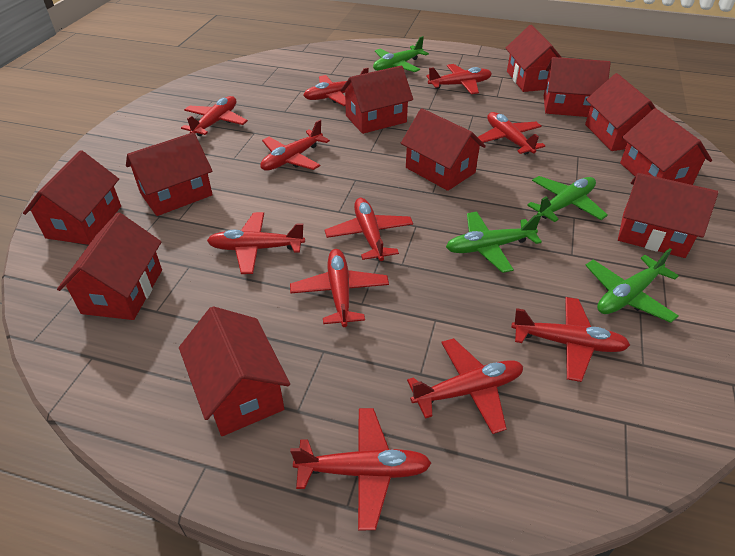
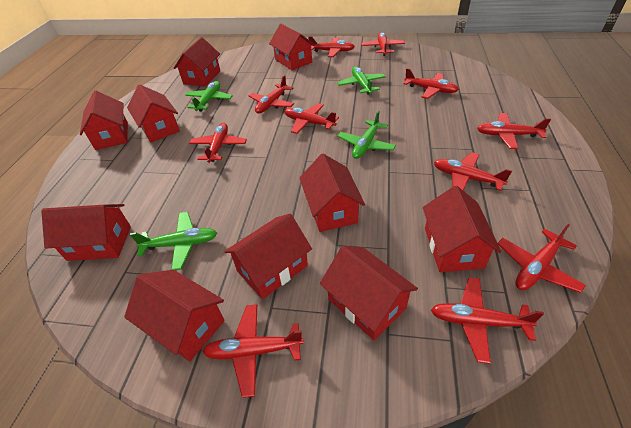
red house: [23,150,121,245] [57,212,162,320] [126,132,213,216] [179,306,290,436] [340,65,413,134] [401,108,486,191] [506,25,562,92] [544,57,611,117] [585,73,655,151] [618,173,718,258] [620,108,712,185] = 11 -> [41,204,131,261] [80,91,128,150] [124,270,225,361] [127,84,180,142] [174,37,220,87] [224,214,312,299] [269,24,315,70] [299,154,365,232] [320,246,418,341] [423,186,501,272] = 10

